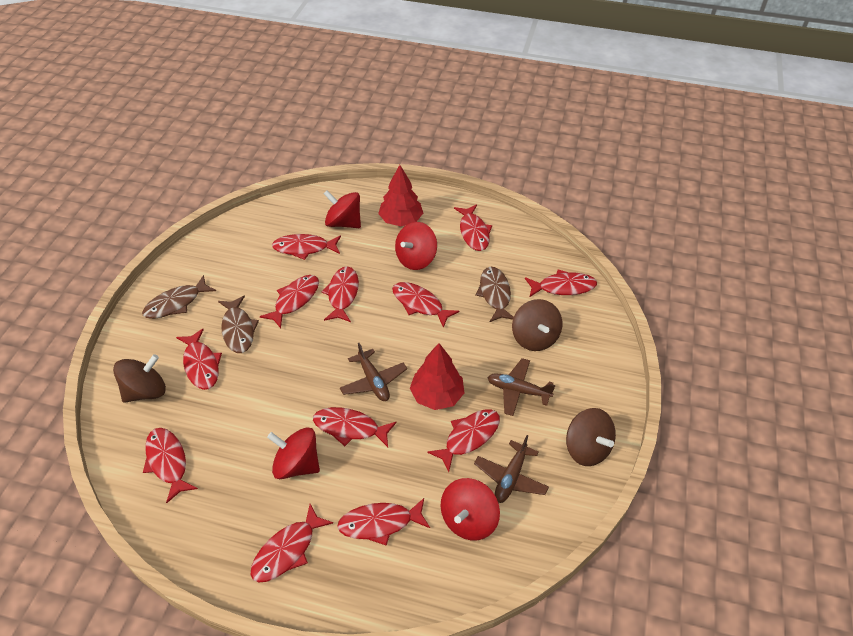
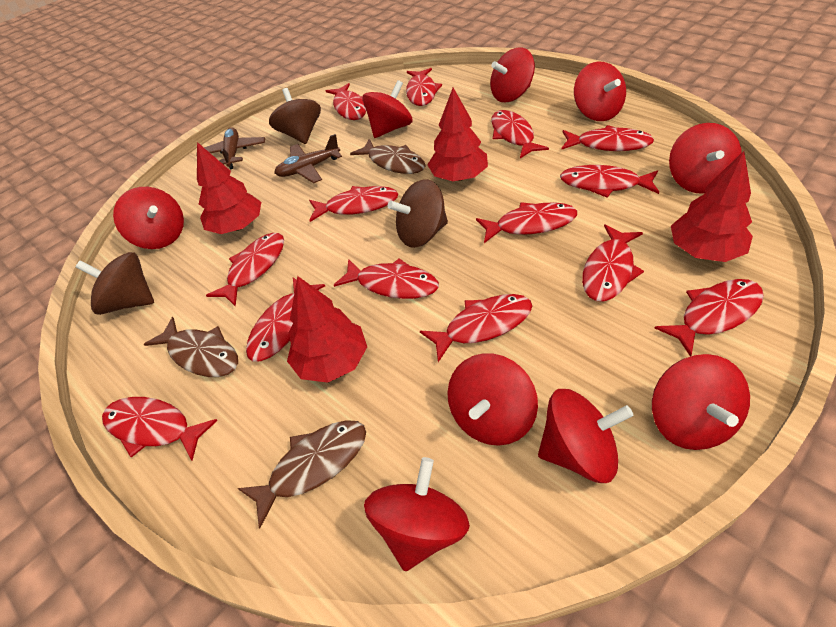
brown plane: [340,343,407,401] [474,435,549,503] [487,358,555,416] = 3 -> [196,127,265,169] [274,134,342,183] = 2
red fish: [143,428,198,503] [176,329,222,390] [251,504,333,582] [260,275,319,328] [272,234,341,260] [313,407,397,447] [321,266,359,322] [337,498,430,546] [392,282,459,328] [427,409,500,472] [454,204,492,251] [525,270,597,298] = 12 -> [102,397,218,461] [206,233,284,307] [246,278,325,361] [309,186,398,222] [326,83,366,120] [334,258,439,299] [406,68,442,106] [420,294,532,362] [476,202,577,243] [491,110,549,158] [560,165,659,197] [561,125,654,151] [582,224,644,302] [655,279,764,357] = 14
red spinning top: [267,427,320,479] [323,190,361,228] [395,222,437,270] [441,478,500,540] = 4 -> [113,187,184,249] [363,80,413,138] [364,457,470,571] [447,353,538,446] [490,48,535,102] [538,389,633,483] [574,61,626,121] [652,354,750,450] [669,123,742,194] = 9
red tree: [378,165,423,226] [410,343,464,410] = 2 -> [197,142,261,234] [287,276,367,383] [427,88,488,181] [671,151,753,262] = 4

